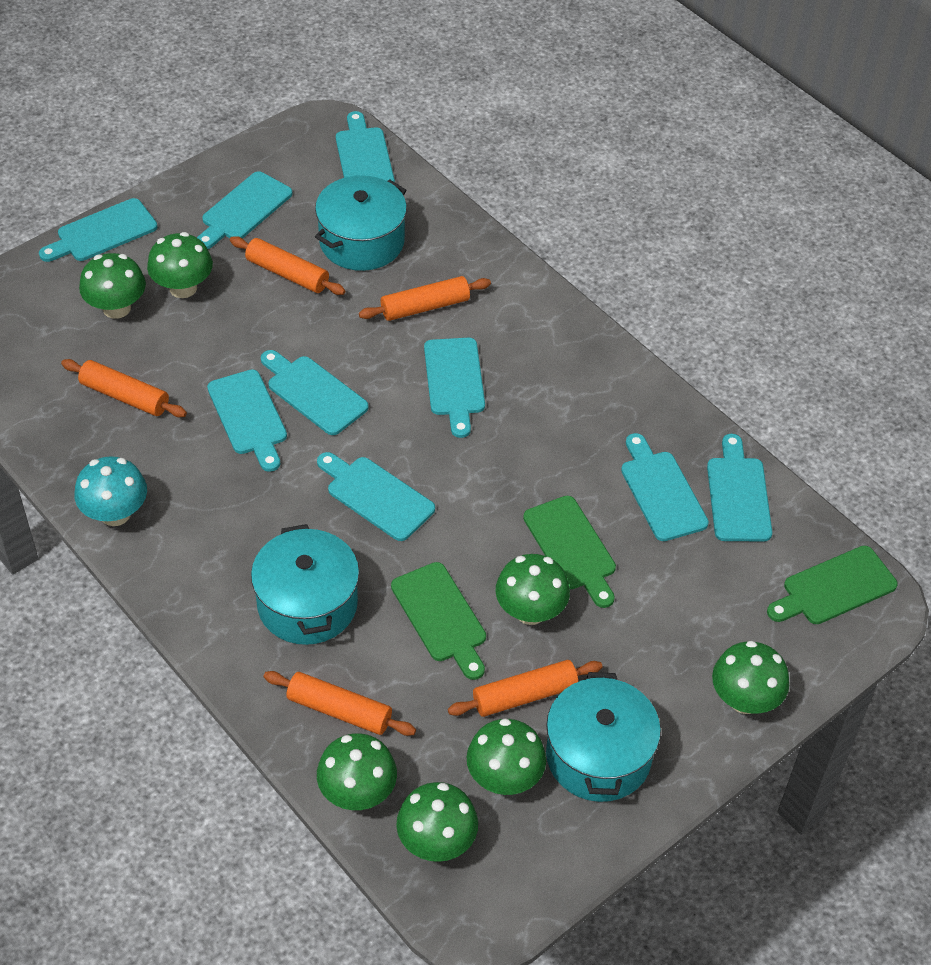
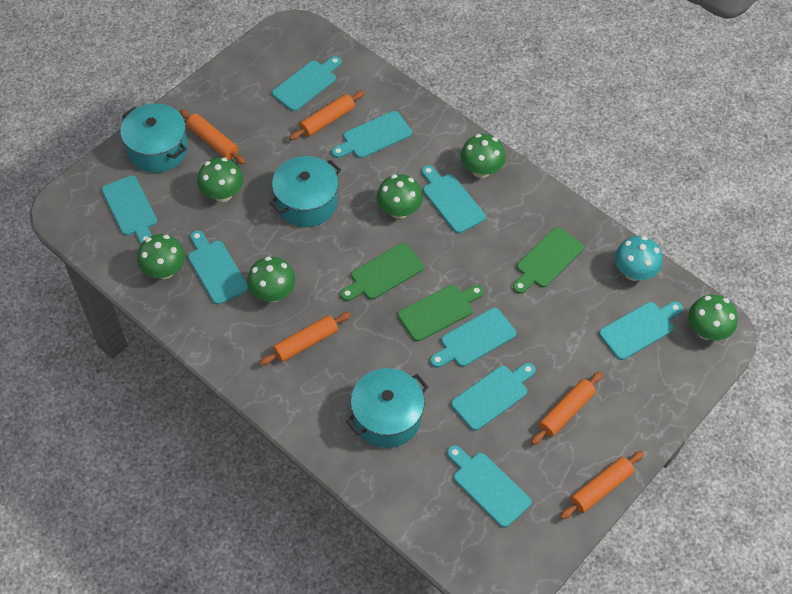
green mushroom: [79,253,146,319] [147,232,213,298] [317,733,397,810] [396,782,478,862] [467,719,546,795] [496,554,570,625] [712,641,789,714] = 7 -> [137,234,185,279] [197,158,243,202] [247,257,296,302] [377,174,423,219] [460,134,506,178] [688,295,738,340] = 6

